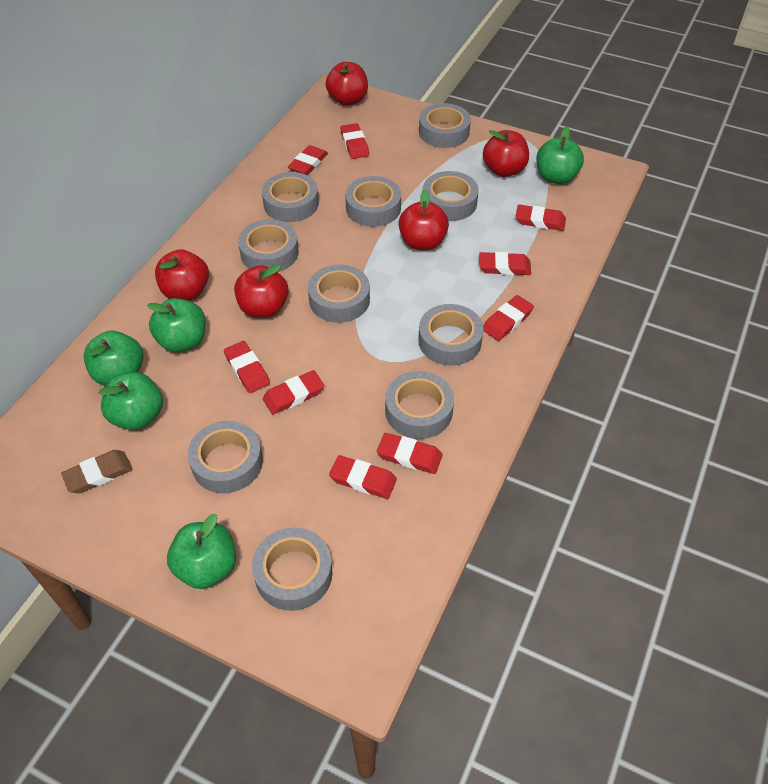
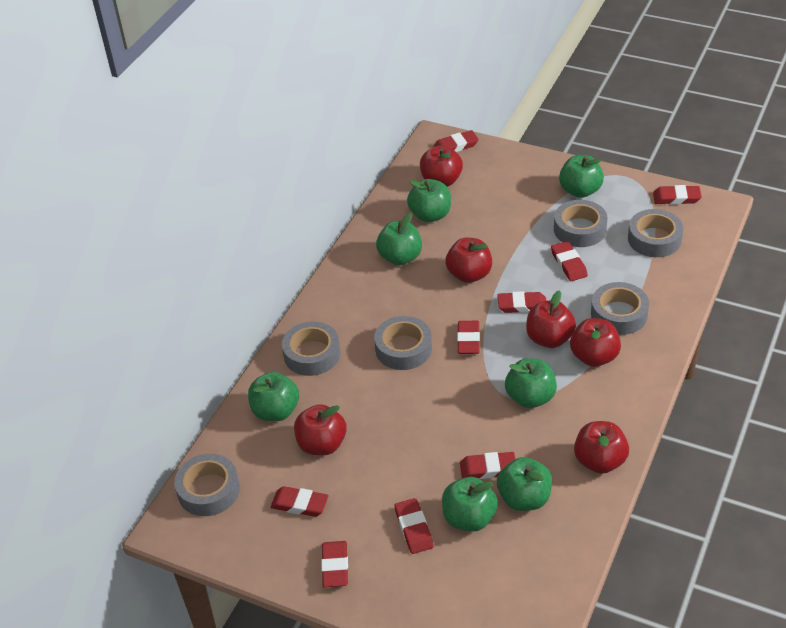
brown eraser: [61,450,132,493] = 1 -> none = 0
green apple: [84,331,143,386] [99,372,163,430] [147,298,206,352] [167,514,236,589] [537,127,584,184] = 5 -> [248,372,299,421] [376,213,422,265] [407,179,451,222] [442,477,498,532] [497,457,552,511] [505,358,557,408] [559,155,604,198] = 7
grey tape: [188,421,263,493] [238,219,299,272] [252,527,333,611] [262,172,319,222] [308,265,370,323] [345,176,401,227] [385,371,454,439] [418,304,484,366] [419,103,471,148] [423,171,479,221] = 10 -> [174,454,240,516] [282,321,340,376] [374,316,432,370] [554,200,608,247] [591,282,649,335] [628,209,683,257] = 6
red apple: [155,249,209,301] [234,264,288,318] [326,62,368,106] [398,189,449,250] [483,130,529,177] = 5 -> [294,404,347,455] [420,145,463,187] [445,238,492,283] [526,290,576,348] [570,318,621,367] [574,421,629,474] = 6

